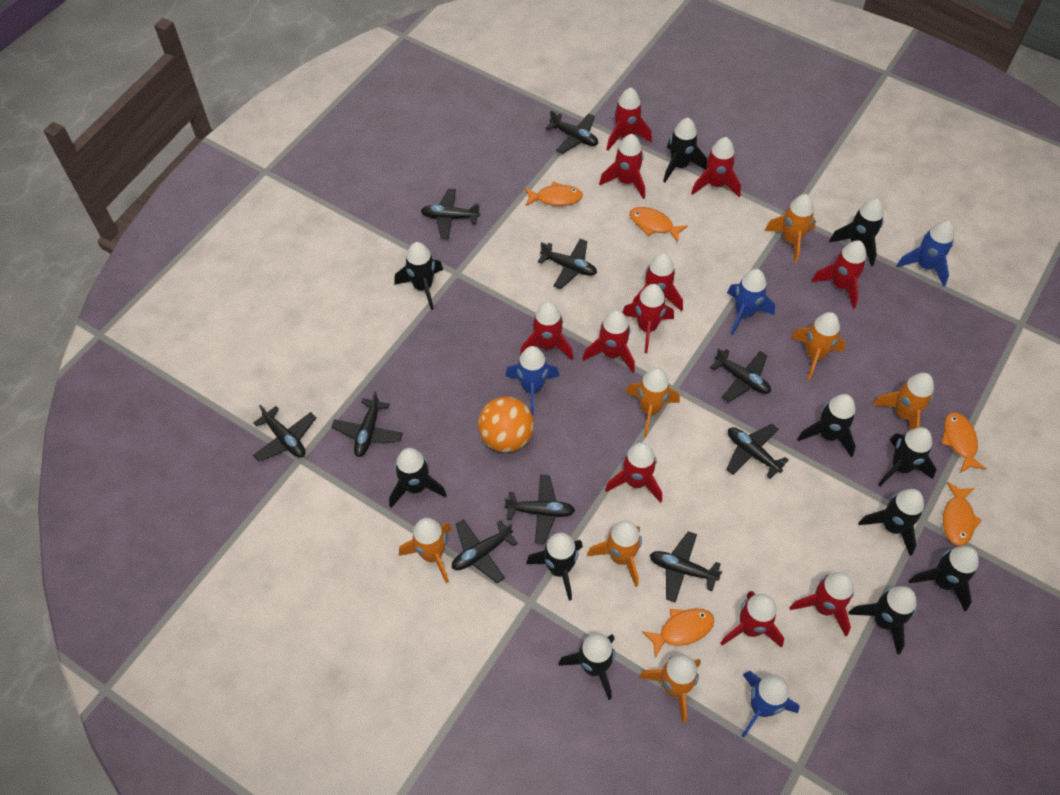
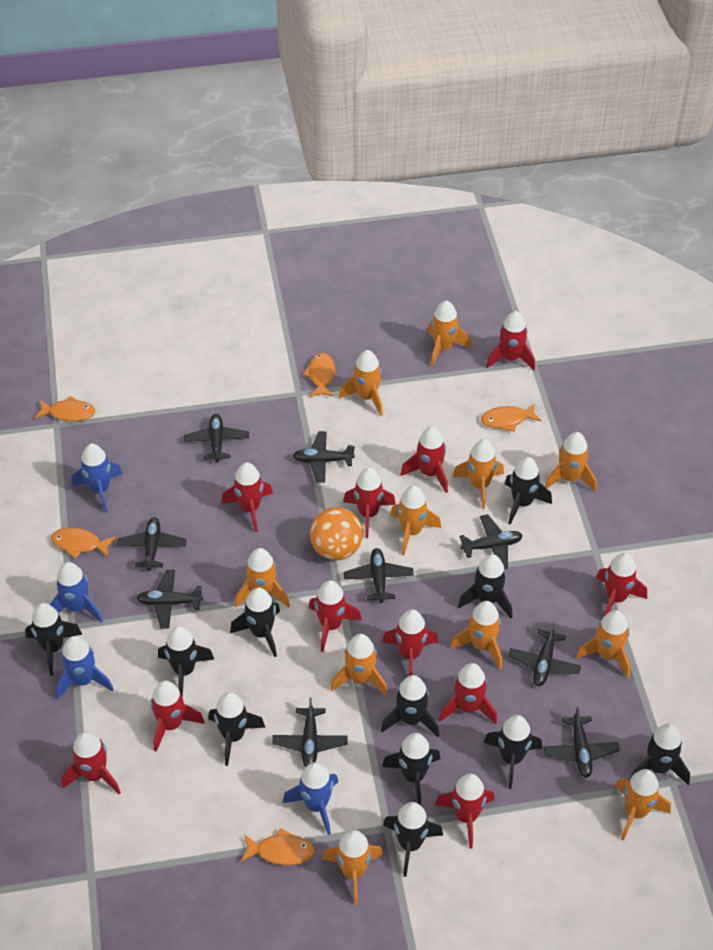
black plane: [253,405,316,462] [332,391,403,457] [421,189,480,239] [452,519,518,583] [505,475,575,544] [538,239,597,289] [546,110,598,154] [650,531,722,603] [710,348,771,402] [726,424,788,479] = 10 -> [117,517,187,571] [137,570,203,629] [184,414,249,462] [272,698,348,767] [293,431,355,483] [344,548,414,603] [460,514,523,569] [508,622,581,686] [544,706,620,778] = 9
orange rocket: [399,518,452,583] [587,520,642,587] [625,368,680,437] [639,654,701,723] [765,194,816,263] [791,312,846,381] [872,373,934,430] = 7 -> [235,548,290,608] [322,830,384,906] [330,634,388,696] [339,350,383,416] [391,486,441,555] [427,300,471,367] [450,601,502,669] [452,439,504,509] [545,432,597,492] [576,610,630,679] [615,769,671,840] = 11

